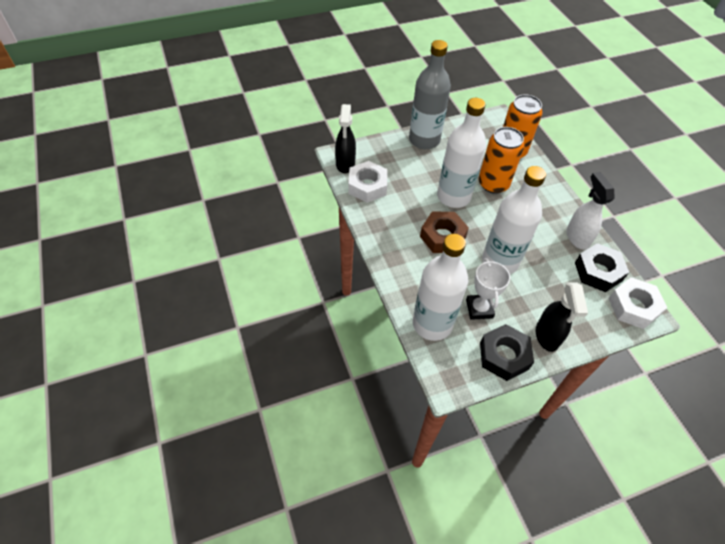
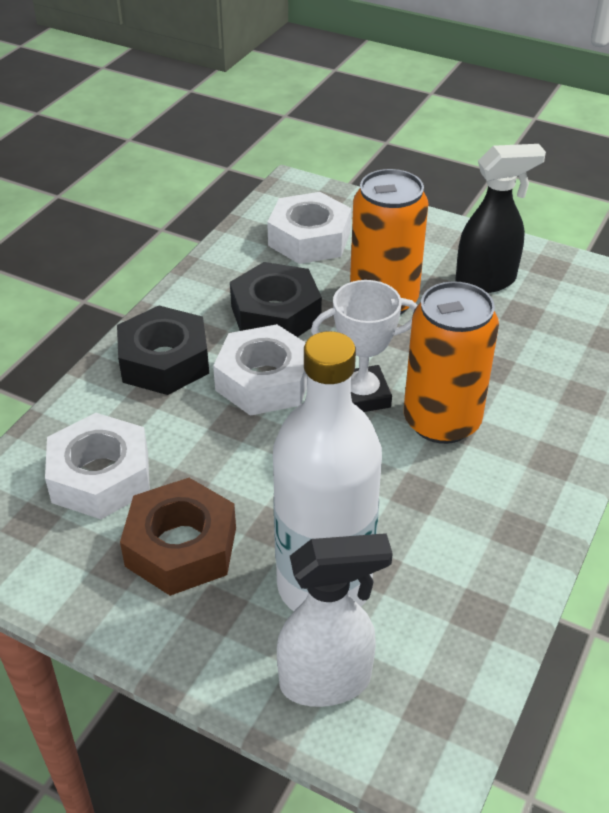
black spray bottle: [335,104,356,173] [536,282,588,352] = 2 -> [455,144,546,293] = 1
grey bottle: [409,40,451,149] = 1 -> none = 0
white bottle: [413,234,468,341] [437,98,486,208] [482,166,546,274] = 3 -> [273,331,382,611] = 1
white nut: [348,161,387,203] [608,277,668,329] = 2 -> [45,413,150,519] [213,324,307,416] [267,192,352,264] = 3

